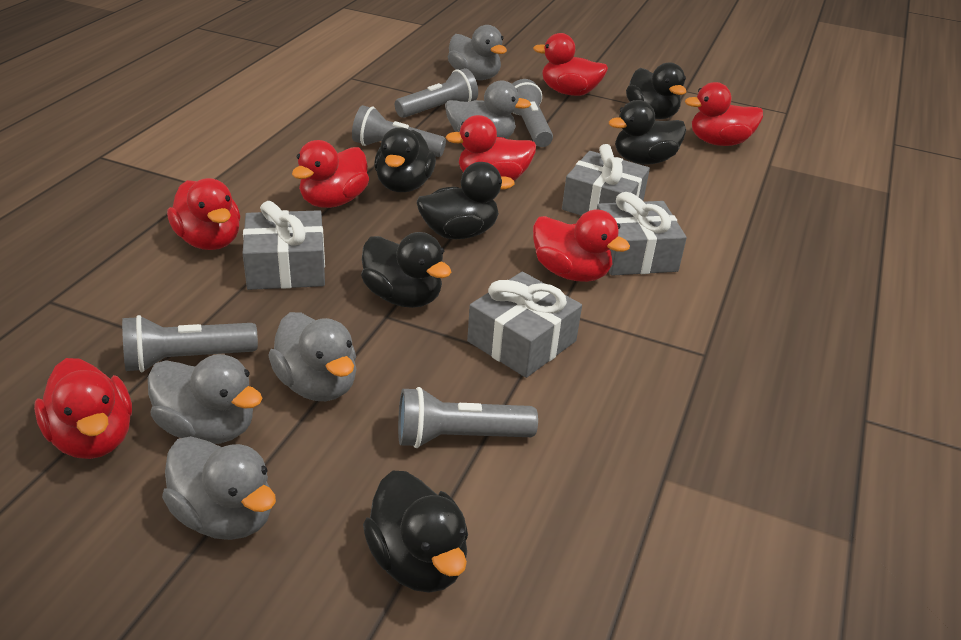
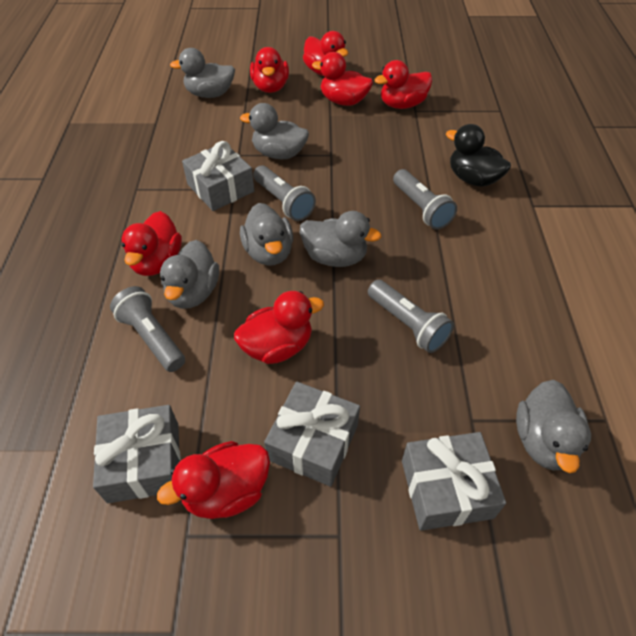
black duck: [361,232,451,308] [363,471,468,593] [375,127,436,192] [417,162,515,239] [609,100,686,164] [626,62,686,119] = 6 -> [446,124,511,187] = 1
grey duck: [148,354,262,444] [162,436,276,540] [268,312,356,401] [445,80,531,139] [448,25,507,80] = 5 -> [160,240,219,309] [170,48,235,98] [240,103,309,159] [240,203,293,266] [300,211,381,267] [516,380,591,473] = 6
grey flashlight: [122,315,258,372] [352,105,446,157] [395,68,478,118] [398,387,538,448] [512,79,553,147] = 5 -> [110,286,185,372] [253,165,316,221] [368,280,454,353] [393,169,457,230] = 4

